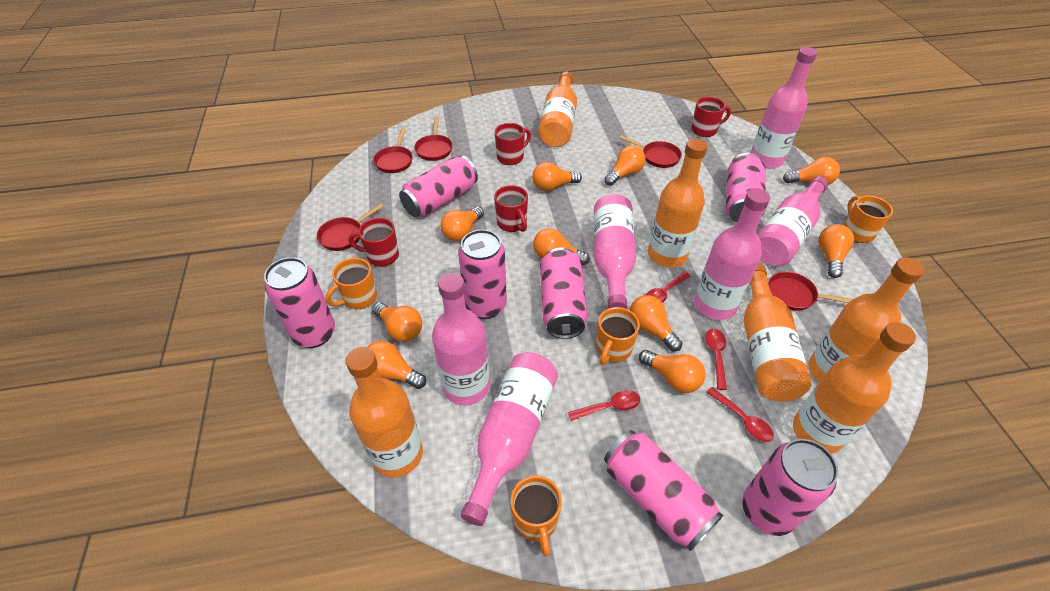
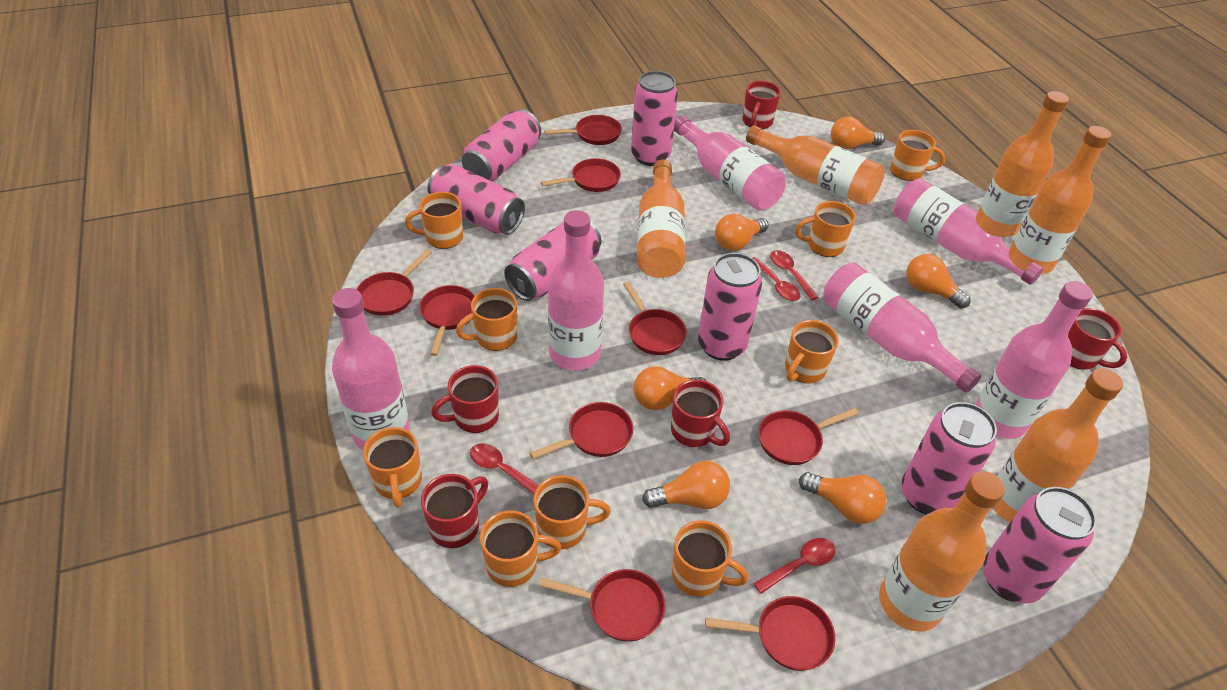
orange light bulb: [367,341,426,389] [372,302,422,342] [440,207,484,241] [532,162,582,191] [533,228,590,265] [604,146,646,186] [630,295,682,351] [639,350,705,393] [783,157,840,185] [818,224,854,278] = 10 -> [634,366,706,410] [642,461,730,509] [715,214,769,251] [799,472,887,524] [831,116,885,149] [906,254,971,308] = 6
orange mug: [325,258,377,309] [511,476,562,557] [596,307,640,365] [844,195,893,243] = 4 -> [363,427,422,508] [405,192,463,249] [456,288,517,351] [480,510,561,587] [534,475,611,549] [672,520,749,597] [785,320,839,384] [795,201,856,257] [890,130,945,181] = 9
red mug: [349,218,399,267] [494,185,528,232] [495,123,531,165] [691,97,731,137] = 4 -> [421,474,488,548] [431,365,499,433] [671,379,730,447] [743,81,781,129] [1068,308,1127,370] = 5
red pan: [317,203,384,251] [373,128,413,173] [414,117,453,161] [619,135,682,168] [768,271,853,311] = 5 -> [357,249,432,316] [419,285,475,356] [530,402,634,459] [539,569,666,642] [541,158,621,192] [544,115,622,145] [623,281,687,355] [705,596,835,671] [758,408,859,465] = 9

